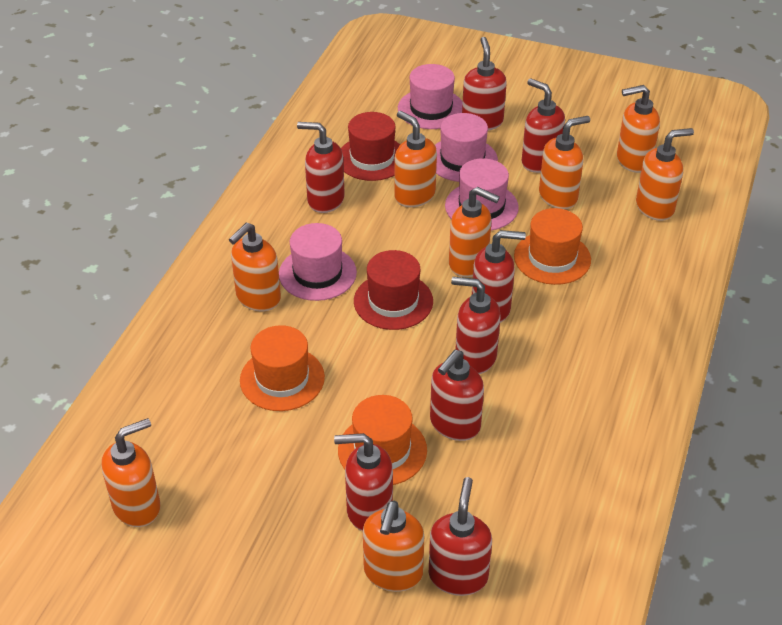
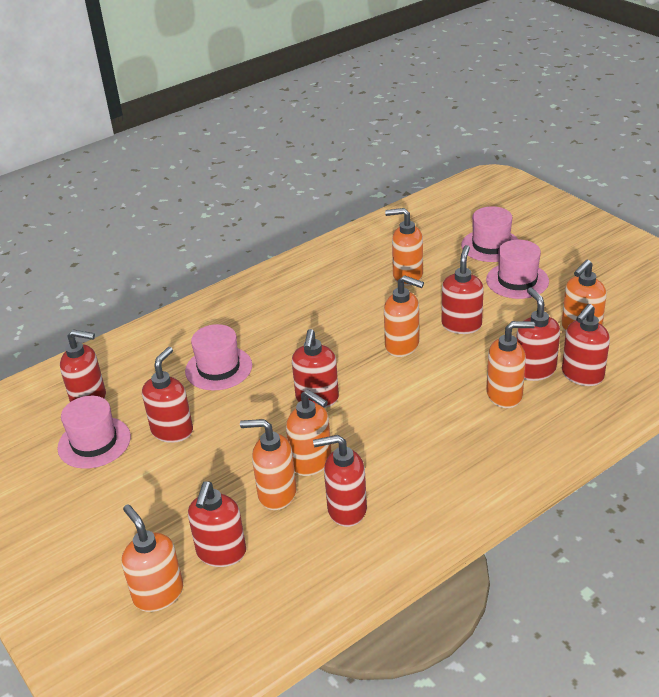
orange hat: [240,325,325,411] [338,395,427,485] [514,208,591,285] = 3 -> none = 0
orange soap dispenser: [101,418,160,527] [229,223,281,311] [363,501,424,592] [394,111,437,207] [449,187,500,277] [539,116,590,209] [617,85,660,173] [636,128,694,221] = 8 -> [122,504,183,612] [240,419,297,510] [286,389,332,476] [384,275,424,357] [385,208,423,286] [486,321,535,408] [561,260,607,332] = 7
red hat: [341,112,400,181] [354,250,433,330] = 2 -> none = 0

